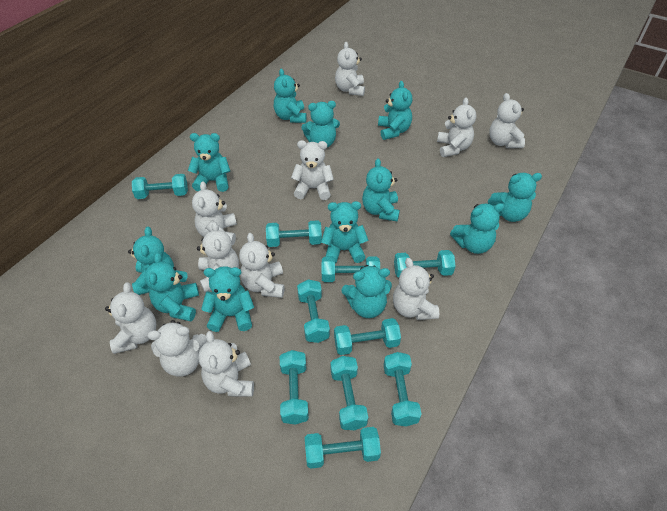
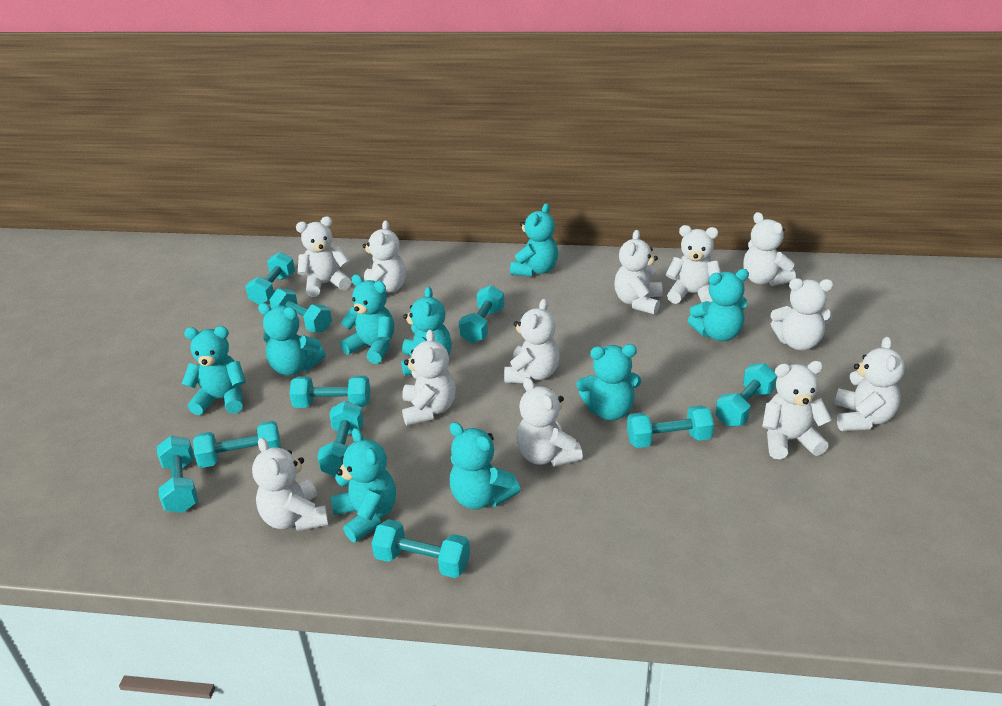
turquoise teddy bear: [128,227,174,295] [144,253,199,321] [188,133,230,192] [201,266,254,332] [274,68,307,123] [302,101,340,147] [321,201,368,264] [341,265,392,318] [362,158,400,221] [378,81,413,140] [450,203,505,254] [488,173,542,222] = 12 -> [182,326,246,415] [258,303,326,376] [331,428,396,542] [340,275,394,364] [401,287,452,376] [449,422,520,510] [510,203,558,277] [576,344,641,421] [688,269,749,341] = 9
white teddy bear: [105,283,156,354] [147,320,207,377] [192,181,237,245] [197,222,239,293] [198,331,254,396] [239,233,284,298] [291,140,334,200] [335,42,365,96] [393,258,439,320] [437,97,476,157] [489,93,525,148] = 11 -> [252,437,328,532] [296,216,351,297] [362,220,406,293] [402,330,456,426] [504,299,560,383] [516,377,583,467] [614,230,663,315] [666,225,721,304] [743,212,796,286] [762,361,832,459] [771,278,834,350] [834,336,905,431] = 12

